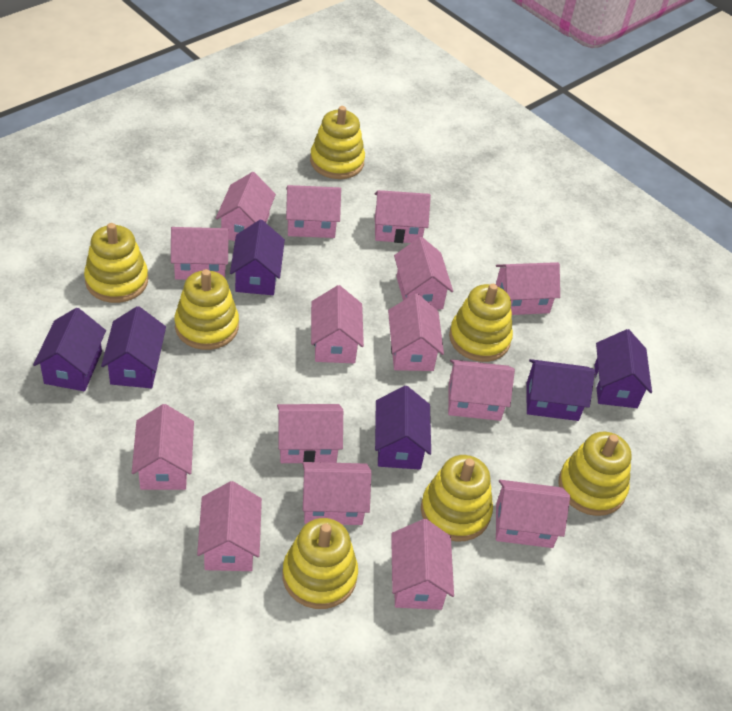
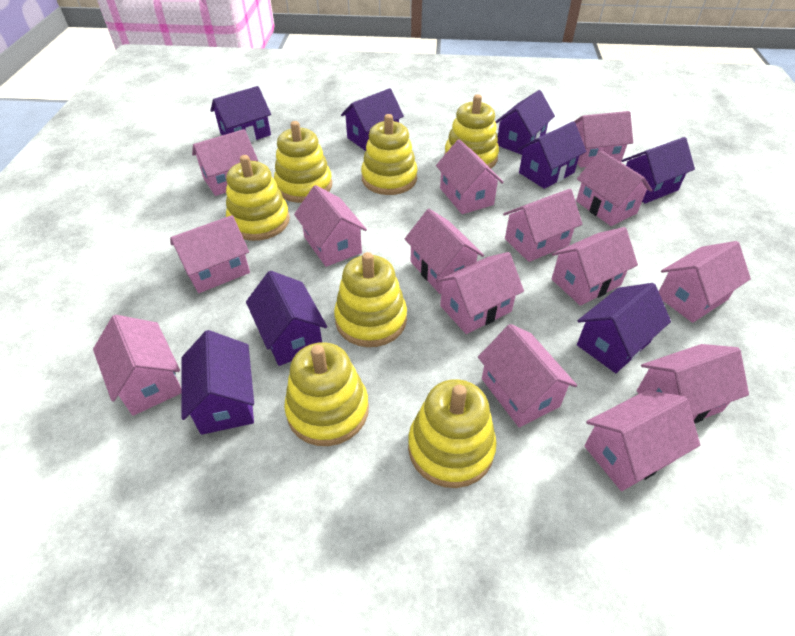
purple house: [33,308,106,391] [101,306,166,388] [230,220,285,295] [375,386,431,470] [526,359,595,421] [594,329,652,408] = 6 -> [182,330,254,435] [210,86,271,142] [246,271,327,366] [341,88,404,151] [495,90,555,155] [518,121,587,189] [577,283,671,373] [622,137,695,204] = 8

